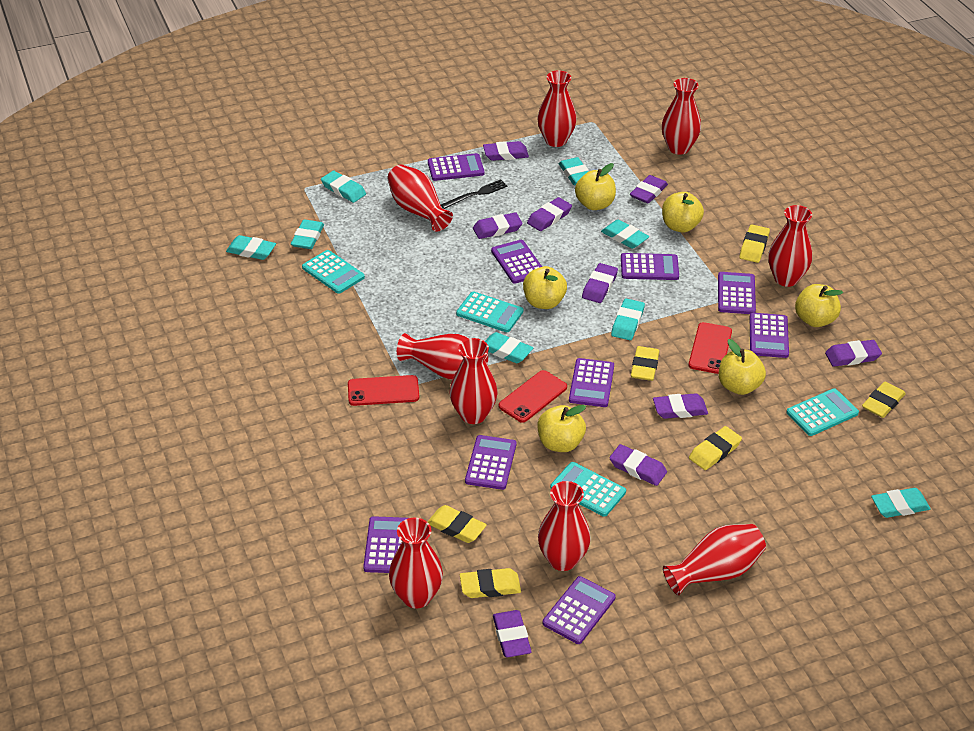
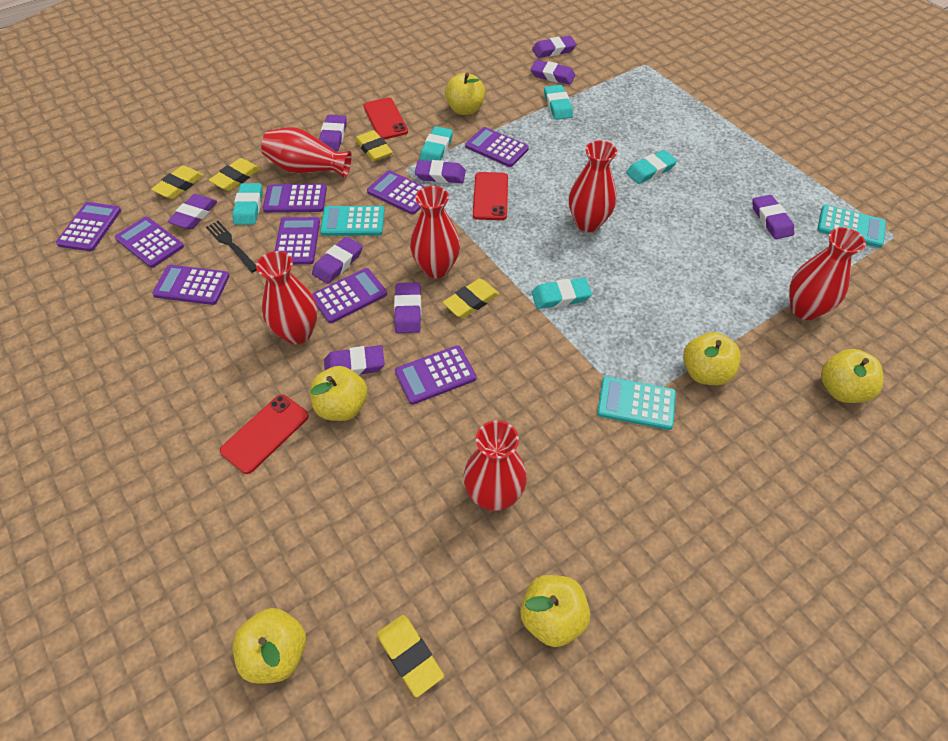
red vase: [387,164,453,232] [389,518,443,608] [397,333,488,380] [450,338,497,424] [537,71,577,147] [538,481,591,571] [662,78,701,155] [663,524,766,596] [768,205,812,287] = 9 -> [256,251,318,344] [261,127,352,178] [410,186,460,278] [463,420,527,511] [569,141,617,232] [789,227,866,320] = 6
turquoise calculator: [302,250,365,294] [456,291,523,332] [550,462,626,517] [786,388,859,436] = 4 -> [320,206,385,236] [597,376,676,430] [817,205,886,248] = 3
turquoise eraser: [226,235,276,260] [291,219,324,249] [321,171,366,203] [485,332,533,363] [559,157,589,185] [601,220,649,249] [611,298,645,340] [871,488,930,518] = 8 -> [232,183,263,225] [419,126,453,161] [532,278,592,309] [544,85,573,120] [626,150,677,184] = 5
yellow eraser: [427,505,487,543] [460,568,521,598] [631,346,659,381] [689,426,742,470] [739,225,770,263] [862,382,906,418] = 6 -> [151,165,204,199] [209,158,261,191] [355,130,393,162] [377,615,444,697] [443,279,499,318] = 5

